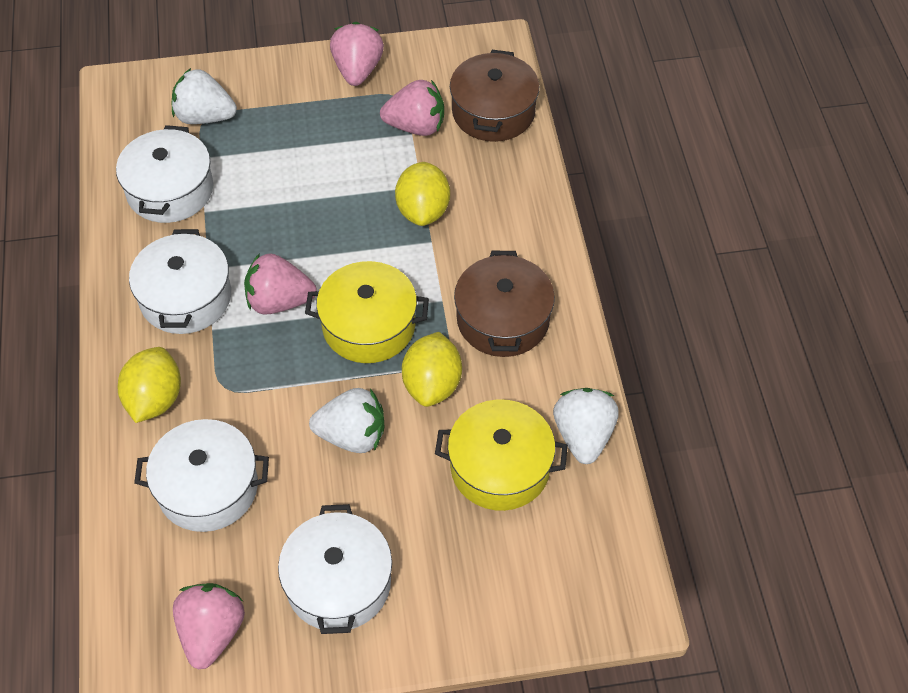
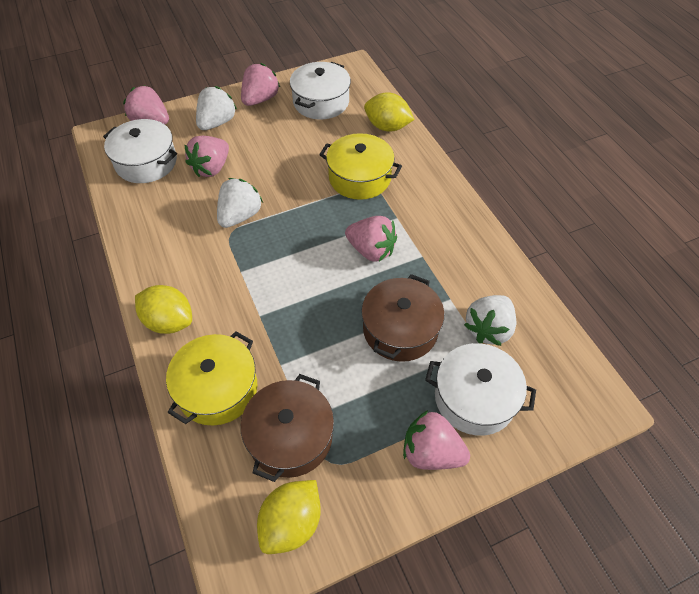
pink strawberry: [173,583,245,669] [244,253,317,315] [330,22,384,86] [380,80,444,136] = 4 -> [123,86,169,124] [184,136,229,177] [241,63,280,106] [345,216,397,261] [403,410,470,470] = 5
white pot: [116,125,213,223] [129,229,231,334] [134,419,269,532] [278,504,392,634] = 4 -> [103,119,177,183] [290,62,351,119] [425,343,536,436] = 3

